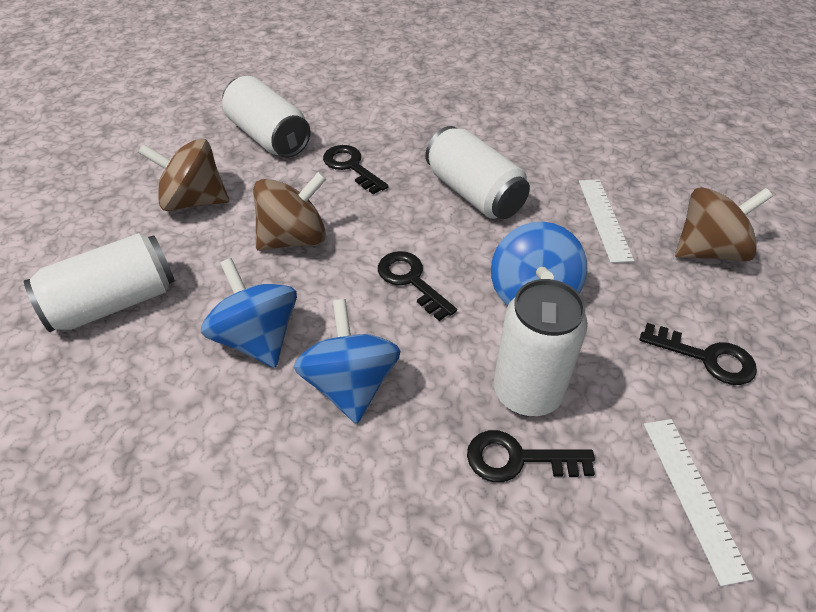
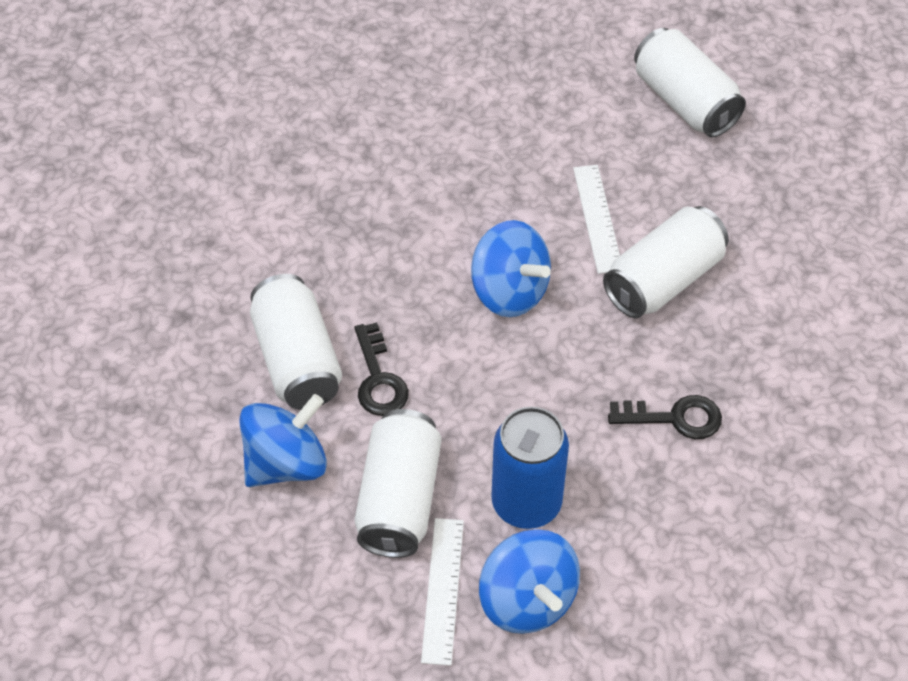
black key: [323,145,389,195] [378,251,457,321] [467,430,595,482] [640,323,757,385] = 4 -> [354,322,409,416] [608,395,722,439] = 2
blue can: none = 0 -> [491,407,569,529] = 1
brown spinning top: [138,138,229,211] [253,172,326,251] [675,187,773,261] = 3 -> none = 0

